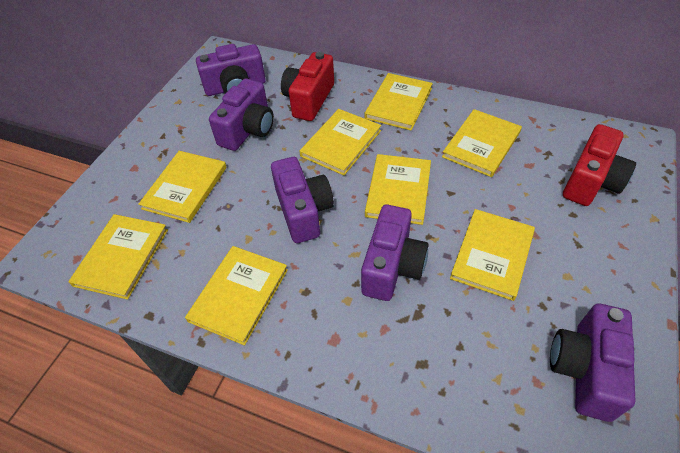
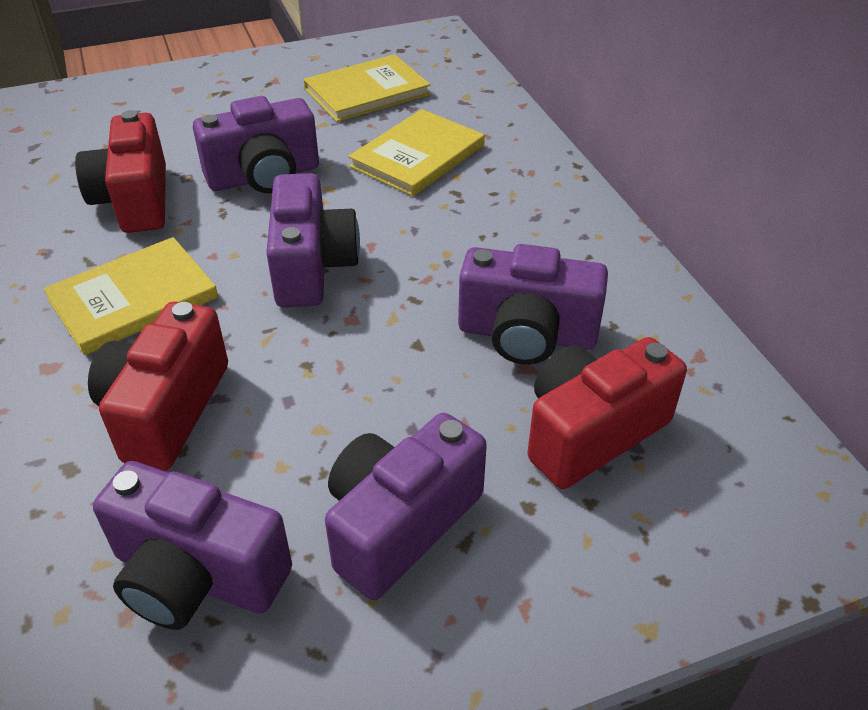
red camera: [281,52,334,121] [563,124,636,206] = 2 -> [75,110,166,233] [88,302,228,471] [527,337,687,489] = 3
yellow book: [68,214,168,300] [139,151,227,223] [185,246,288,346] [299,109,381,175] [364,73,433,130] [365,154,431,225] [442,109,522,177] [450,209,535,301] = 8 -> [43,237,218,355] [304,54,431,122] [348,109,485,196] = 3

